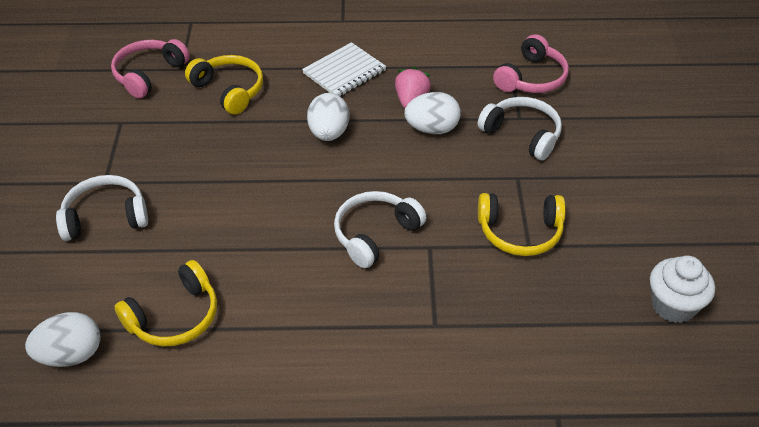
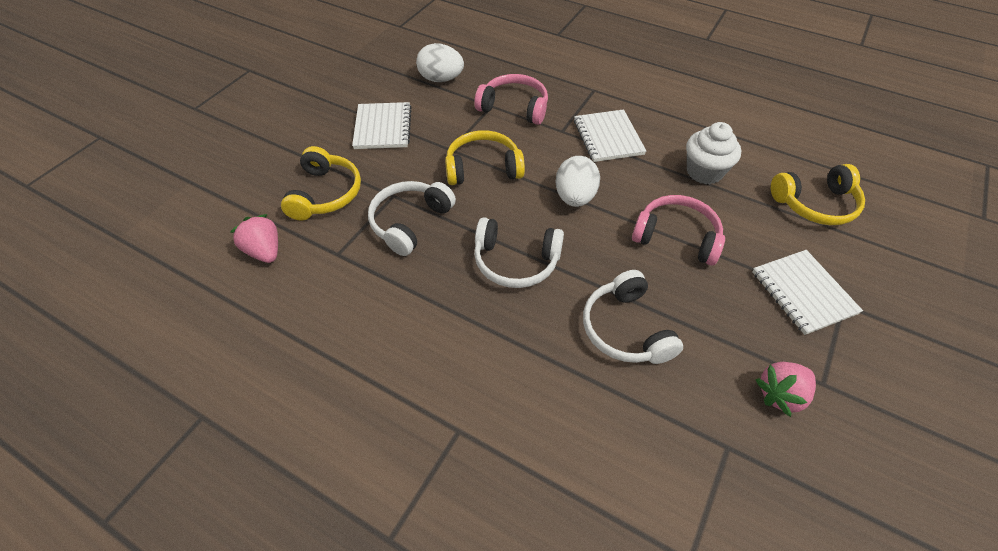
pink strawberry: [395,67,431,108] = 1 -> [230,214,278,263] [755,362,816,417] = 2
white egg: [25,312,101,367] [307,93,349,141] [404,92,461,134] = 3 -> [416,43,464,82] [556,156,600,207] = 2
white notebook: [302,42,386,96] = 1 -> [352,102,412,149] [574,109,646,162] [752,250,863,335] = 3

